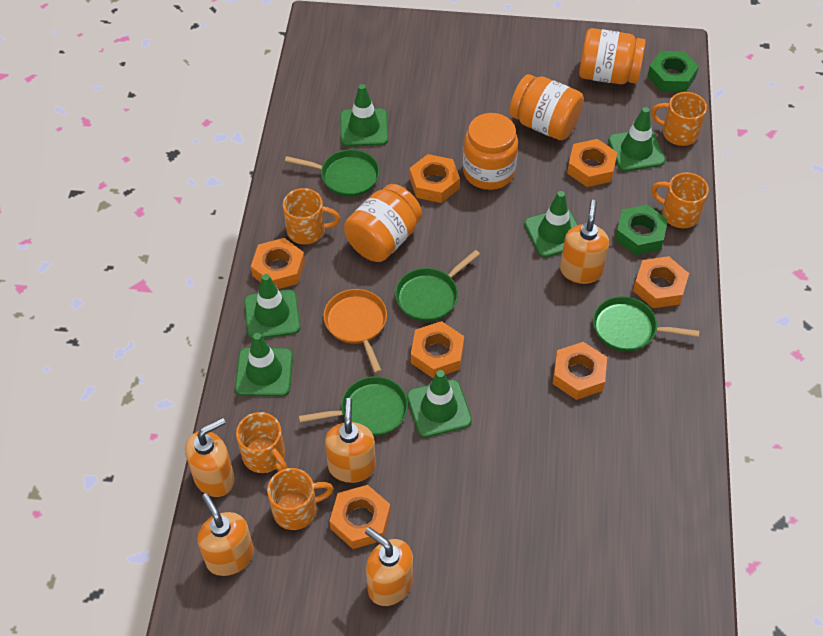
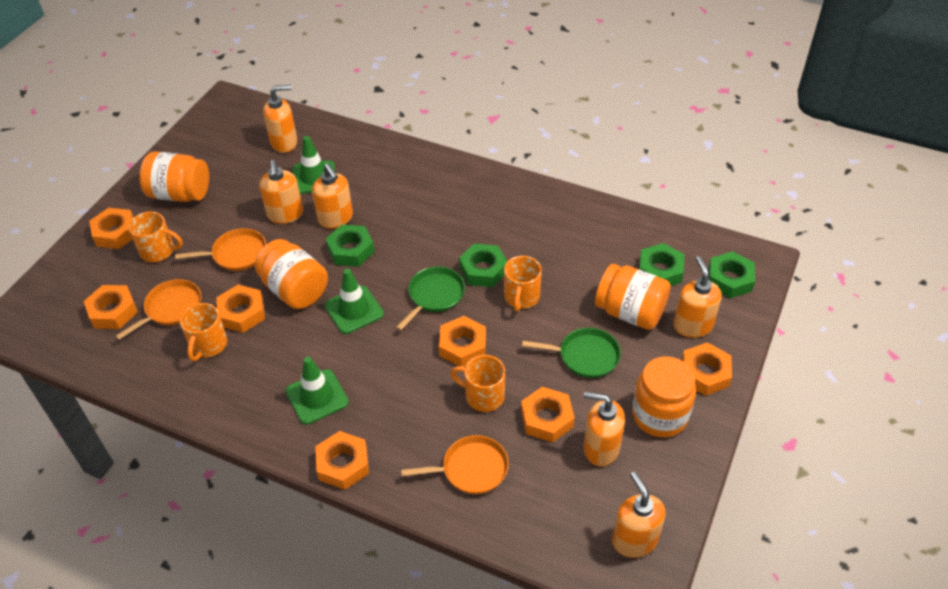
green nut: [615,205,668,255] [647,51,699,92] = 2 -> [326,225,375,267] [459,244,507,287] [639,243,685,286] [708,251,755,298] = 4
green pan: [285,149,380,197] [299,376,408,436] [395,250,480,322] [593,296,699,352] = 4 -> [396,267,465,331] [522,328,621,378] = 2
green traffic cone: [235,333,293,397] [244,274,301,339] [340,84,388,147] [407,370,472,437] [524,191,578,258] [608,107,665,171] = 6 -> [285,357,349,425] [293,136,335,194] [324,269,384,334] = 3
orange mug: [236,412,288,473] [267,468,334,530] [283,188,340,244] [651,92,707,146] [651,173,709,228] = 5 -> [128,212,183,262] [180,303,227,361] [450,355,505,412] [504,256,542,312] = 4
orange pan: [324,289,387,373] = 1 -> [116,279,202,340] [175,228,266,271] [401,435,509,494] = 3
orange soap dispenser: [185,418,235,497] [198,493,254,576] [325,398,376,483] [365,527,413,606] [560,200,609,284] = 5 -> [259,160,303,224] [263,85,297,153] [312,164,353,229] [584,392,625,466] [612,471,666,558] [673,256,722,338] = 6

